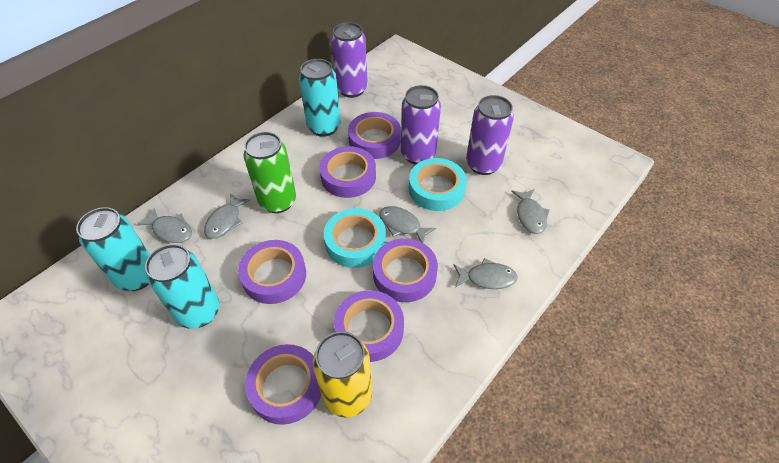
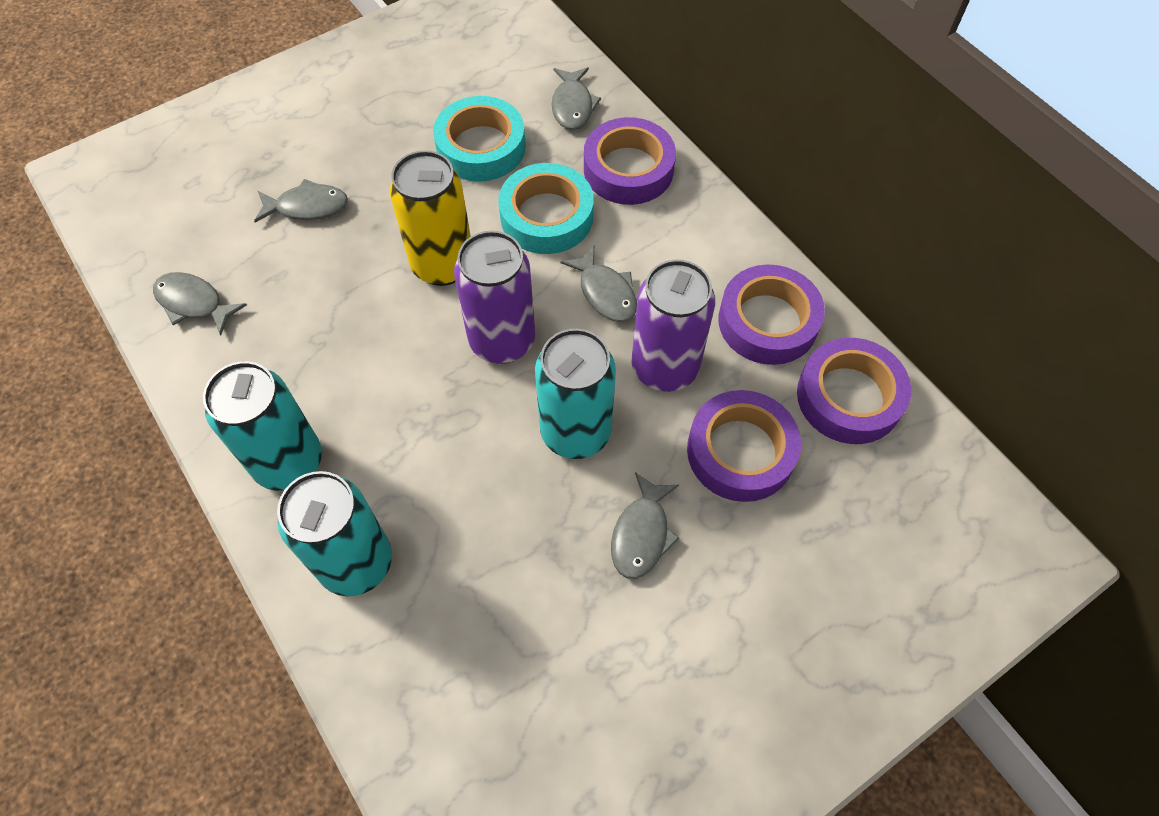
green can: [244,132,296,213] = 1 -> none = 0
purple can: [331,22,368,98] [401,85,441,164] [466,95,514,175] = 3 -> [454,231,535,364] [631,259,715,392] = 2
purple tape: [238,240,306,304] [245,344,321,425] [319,146,376,198] [334,290,404,362] [348,112,401,159] [373,238,438,302] = 6 -> [584,117,676,205] [687,390,801,502] [718,264,825,365] [797,338,911,444] = 4

